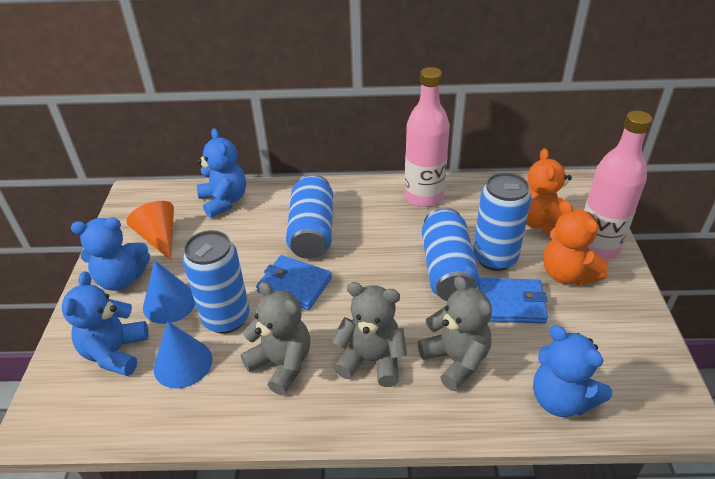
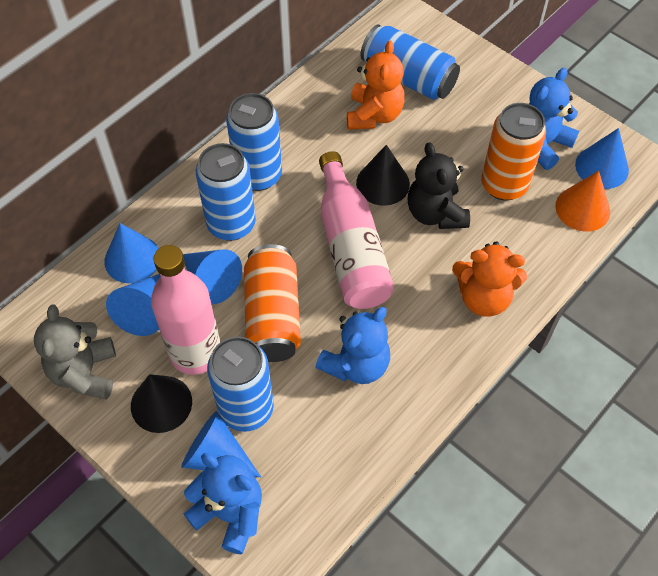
black cone: none = 0 -> [131,374,192,433] [356,145,410,206] = 2
black teddy bear: none = 0 -> [408,142,470,229] = 1
blue cone: [143,261,195,324] [154,321,212,389] = 2 -> [105,223,159,283] [106,274,160,336] [181,411,261,477] [183,249,242,304] [575,128,629,189] = 5
blue teddy bear: [62,271,149,376] [71,218,150,291] [197,128,246,218] [533,325,612,417] = 4 -> [184,453,262,554] [316,307,390,384] [529,68,579,170] = 3
blue wallet: [256,255,332,310] [478,278,548,324] = 2 -> none = 0
grey teddy bear: [241,282,310,395] [332,282,407,387] [418,276,492,391] = 3 -> [34,304,116,400] = 1
orange can: none = 0 -> [244,244,301,362] [481,103,546,201] = 2

